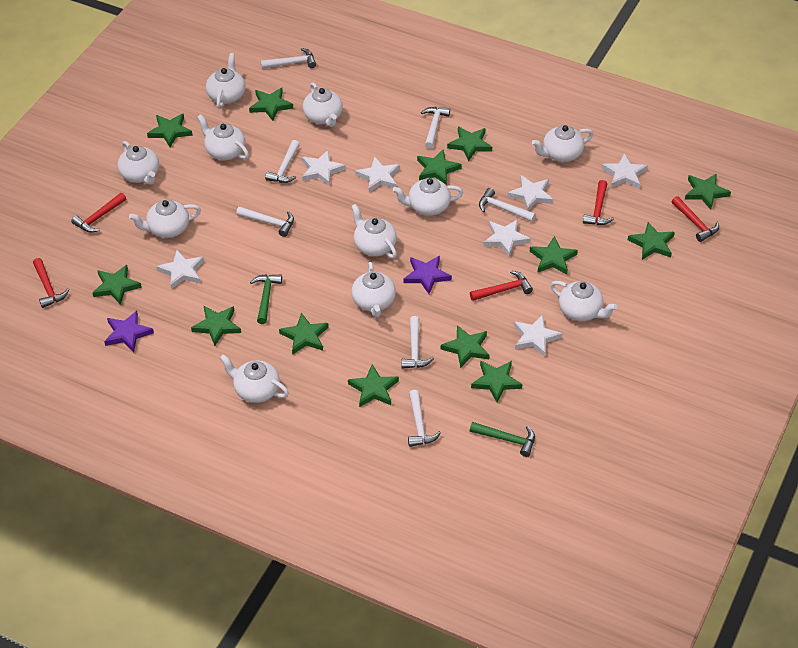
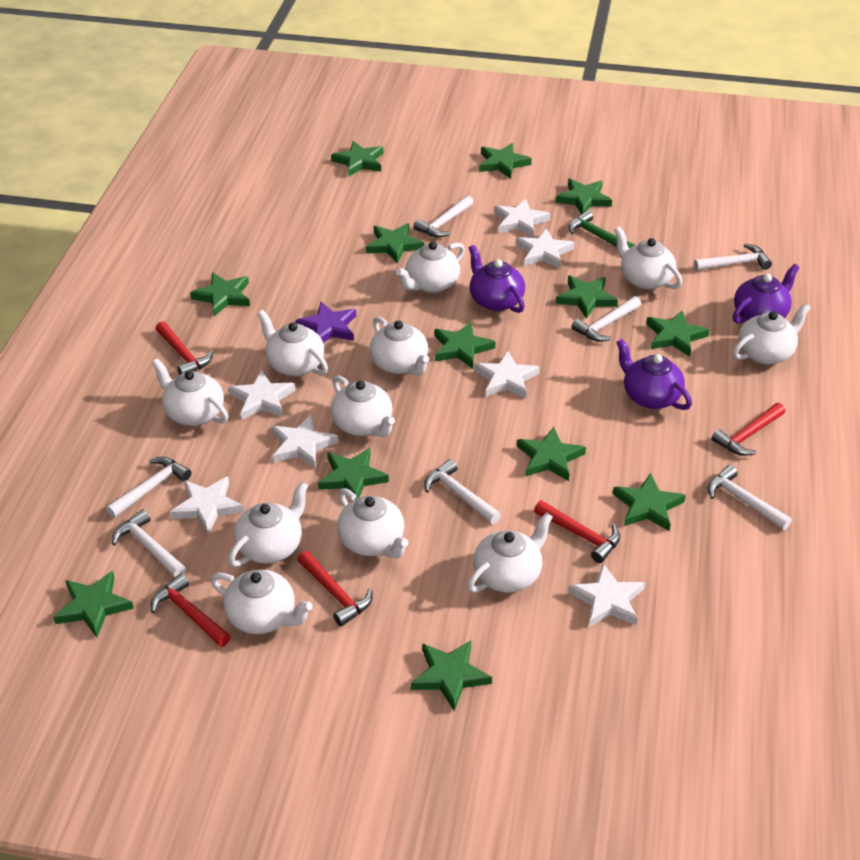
green hammer: [250,274,282,324] [470,422,535,457] = 2 -> [569,210,635,248] = 1
purple star: [104,311,154,352] [403,256,452,294] = 2 -> [295,302,356,343] = 1
purple teapot: none = 0 -> [469,245,525,313] [616,339,692,410] [733,264,800,323] = 3

